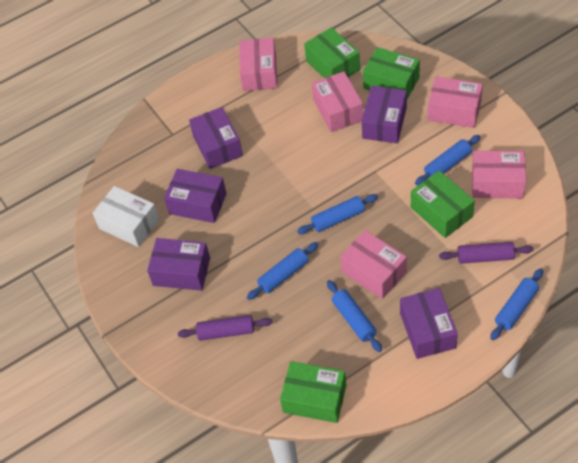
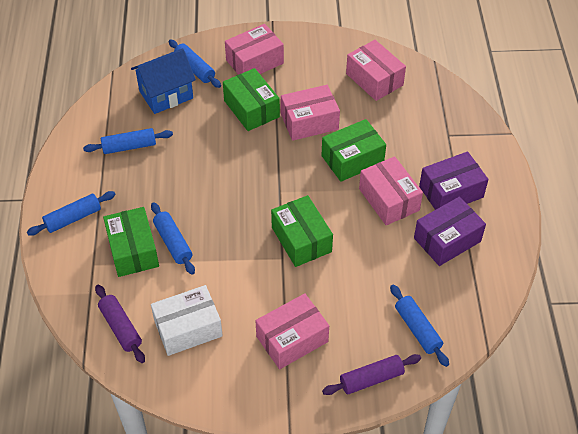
blue house: none = 0 -> [131,48,196,114] = 1
purple box: [147,238,210,291] [164,169,227,223] [189,107,243,169] [361,86,407,143] [400,288,458,359] = 5 -> [414,197,486,266] [419,151,489,210] = 2

